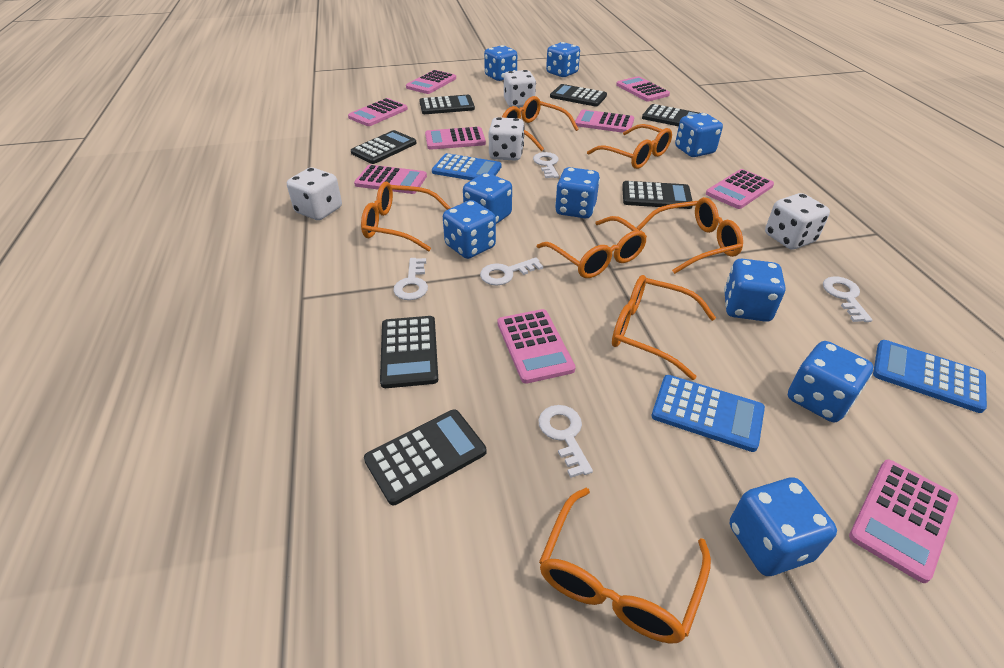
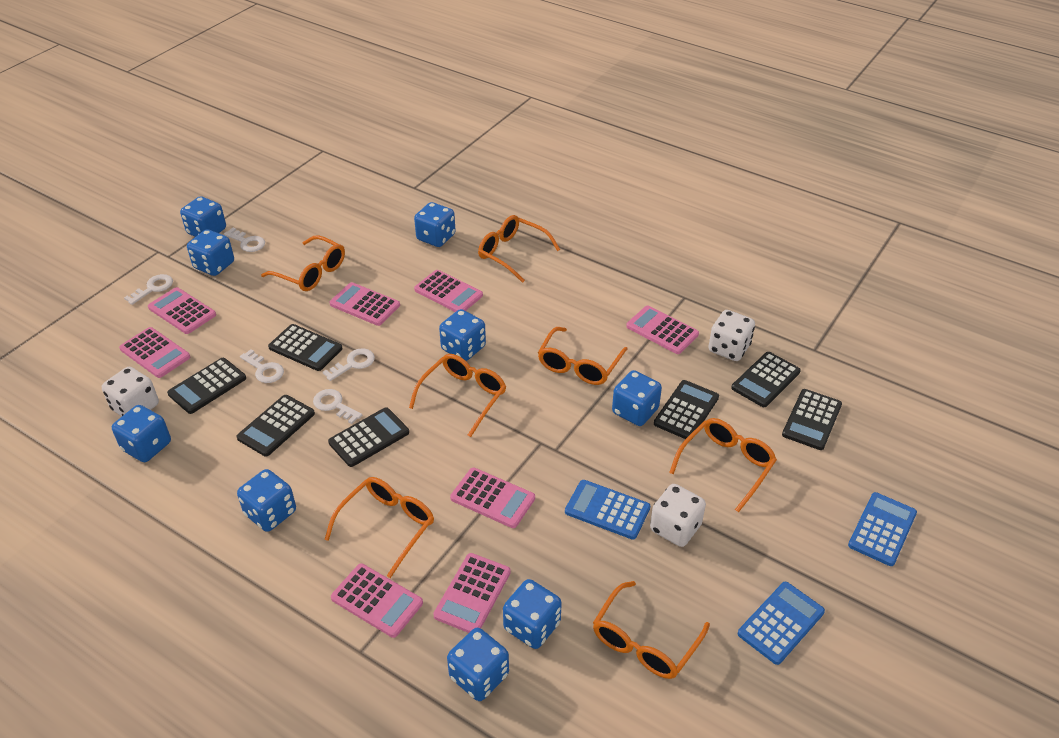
pink calculator: [348,98,408,126] [354,165,427,194] [406,70,456,94] [425,127,486,150] [498,309,576,384] [575,110,634,133] [616,76,670,102] [706,169,774,209] [849,459,958,583] = 9 -> [119,327,190,378] [148,287,216,334] [329,282,400,326] [331,564,423,638] [414,270,483,312] [433,553,511,633] [450,468,535,528] [626,305,699,354] = 8
white dice: [287,167,342,220] [489,117,525,161] [504,70,536,107] [765,193,830,250] = 4 -> [102,367,159,416] [650,484,706,547] [708,310,755,361] = 3

